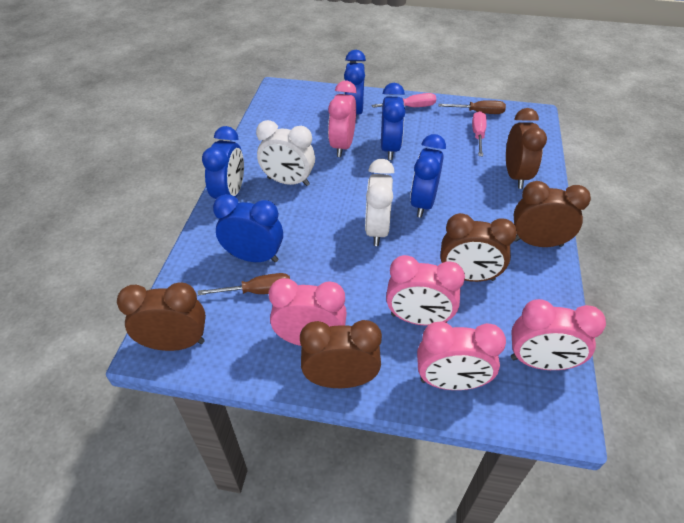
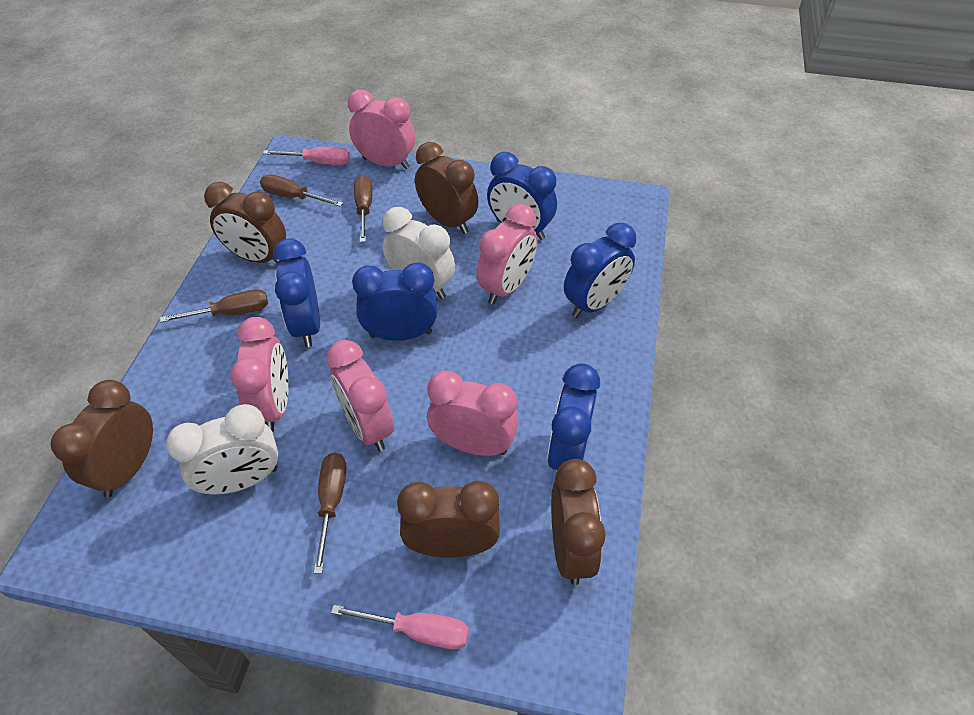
brown screwdriver: [198,273,290,295] [438,100,506,114] = 2 -> [160,289,268,323] [260,175,343,207] [313,453,346,574] [354,175,372,242] = 4

